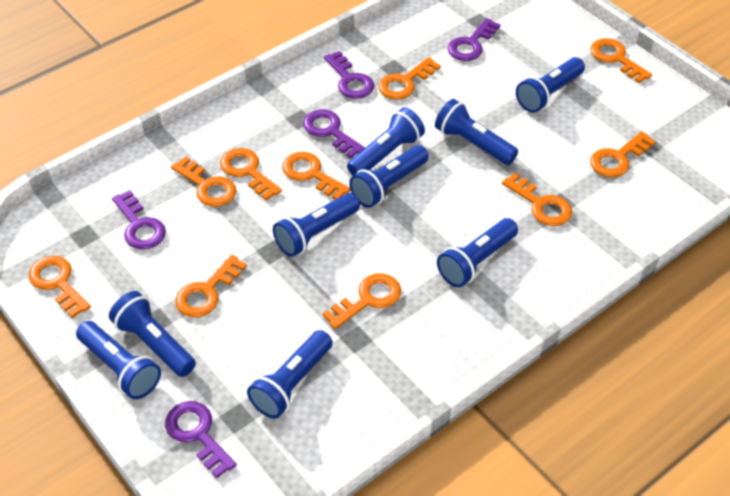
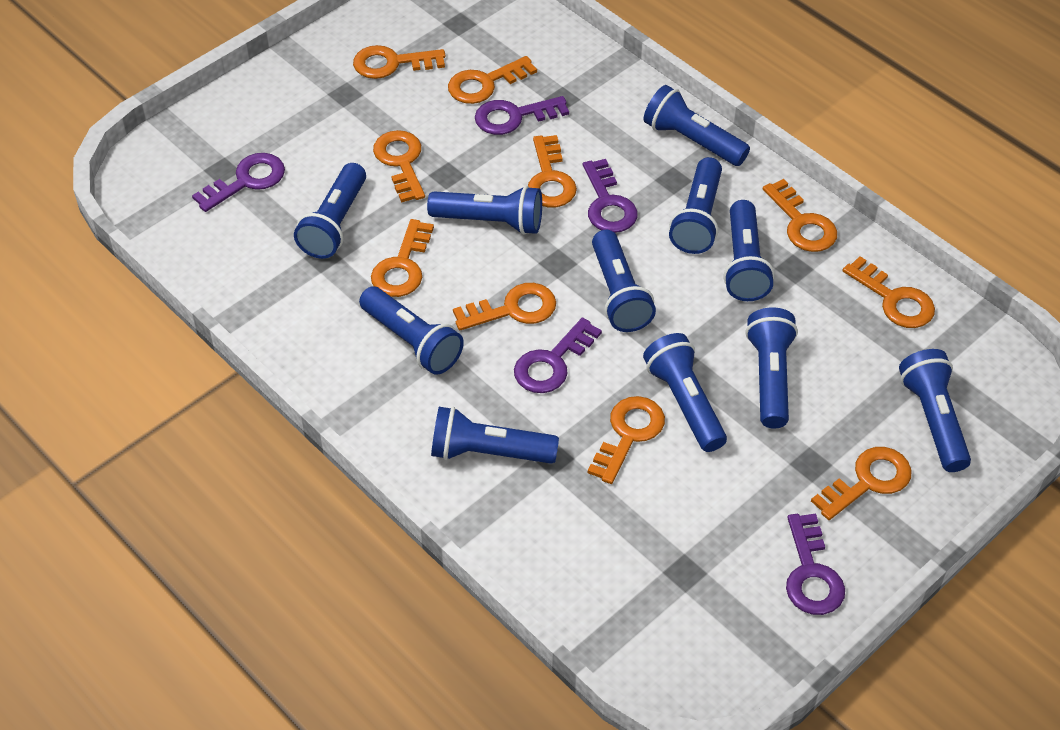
blue flashlight: [76,321,161,399] [109,291,196,377] [247,330,333,419] [273,193,360,257] [347,107,425,176] [349,145,429,208] [435,99,518,165] [437,218,518,287] [516,57,585,113] = 9 -> [294,163,366,259] [359,286,464,375] [427,186,542,235] [431,407,559,464] [592,230,656,332] [643,333,727,452] [644,85,750,166] [669,157,722,254] [723,200,774,301] [746,307,798,429] [899,349,971,472] = 11

